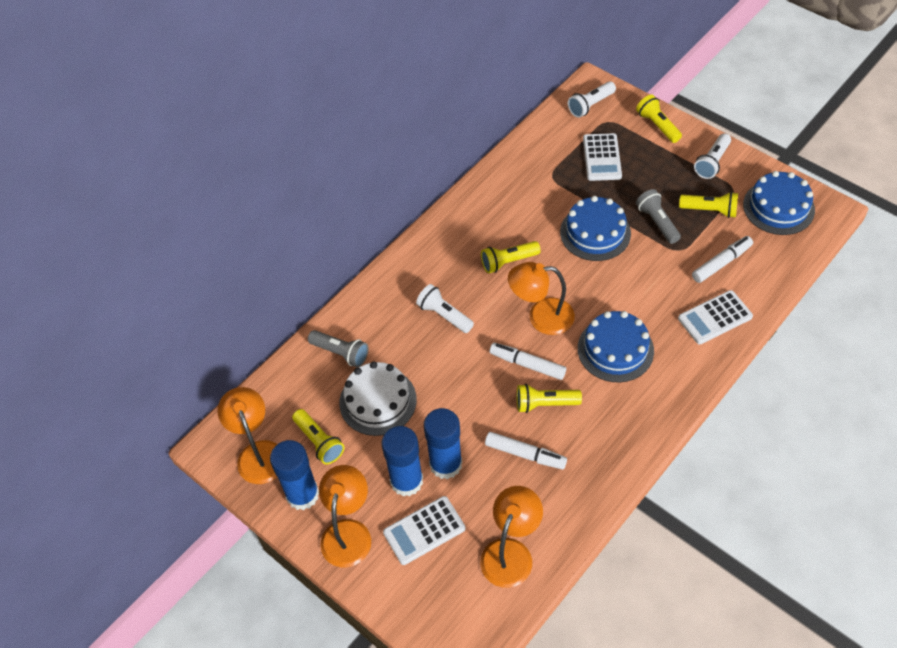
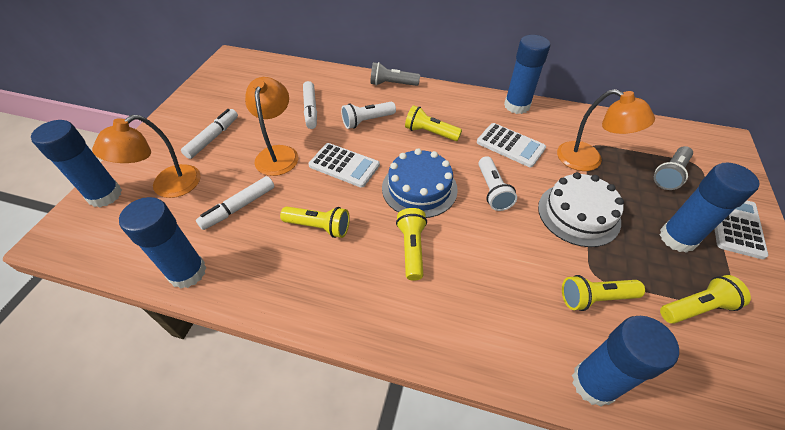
blue cake: [560,196,631,261] [578,311,654,382] [743,171,815,235] = 3 -> [382,148,458,218] = 1
blue glue stick: [270,440,319,510] [382,426,423,496] [424,408,462,479] = 3 -> [31,120,122,207] [119,197,206,289] [504,35,550,114] [572,316,679,407] [659,163,759,253] = 5
orange lamp: [218,387,277,484] [319,465,371,567] [480,486,543,588] [508,262,575,335] = 4 -> [92,115,201,198] [245,77,298,176] [557,89,655,171] = 3
white flashlight: [416,284,474,333] [568,81,616,118] [694,133,731,179] = 3 -> [341,102,396,129] [478,156,517,211] = 2

